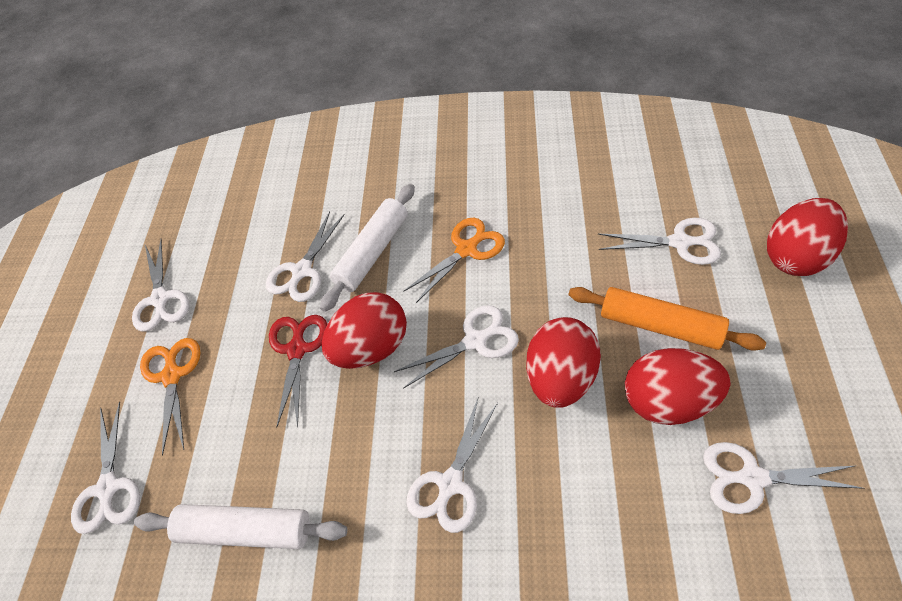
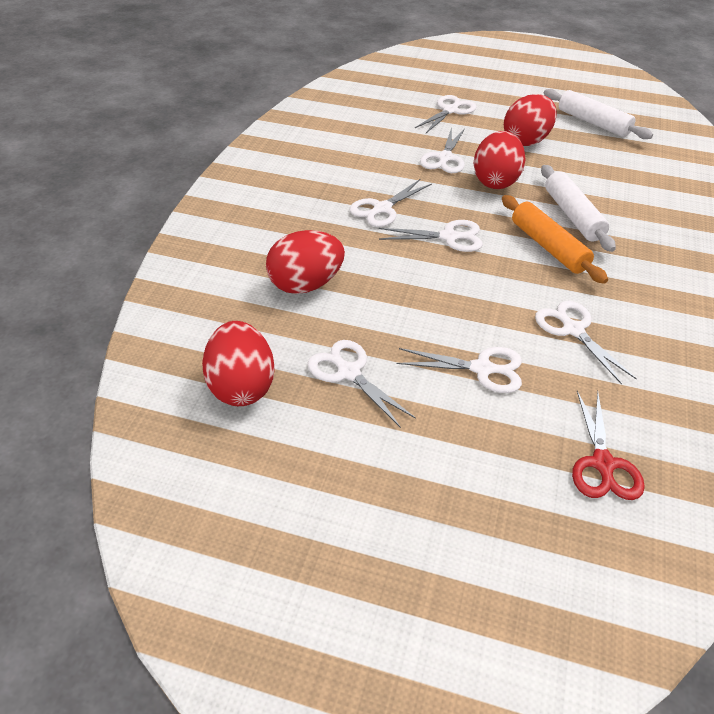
orange scissors: [140,338,201,456] [403,218,505,303] = 2 -> none = 0

